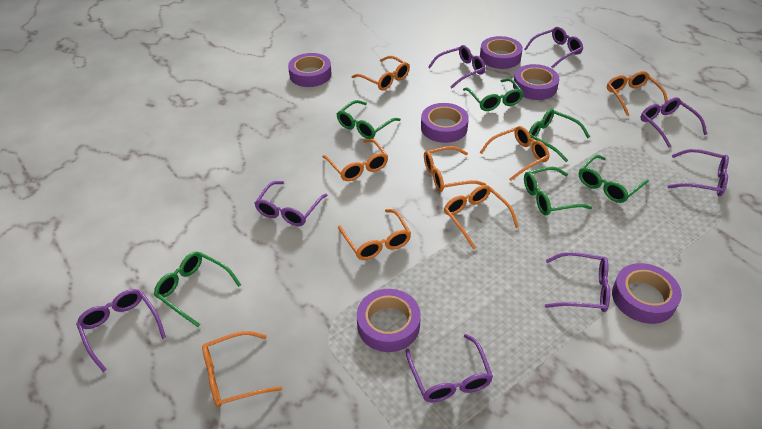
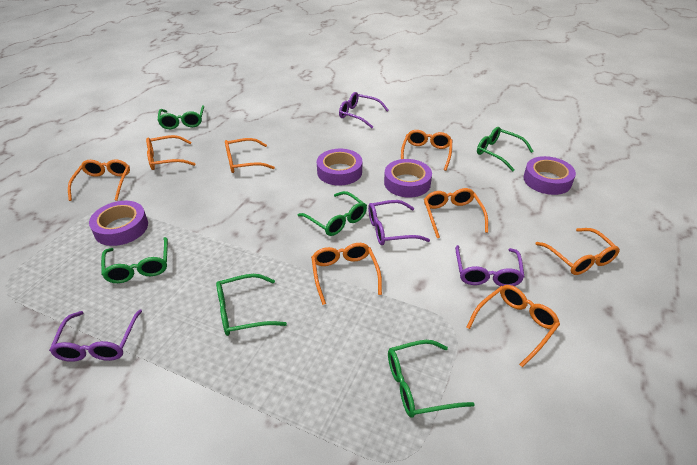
purple glasses: [76,289,166,372] [254,181,327,226] [406,334,493,402] [428,45,485,88] [525,27,583,68] [545,252,610,312] [641,97,707,148] [667,149,729,196] = 8 -> [49,310,142,362] [339,92,389,128] [368,200,430,245] [455,245,525,286] = 4
purple tape: [288,53,332,87] [357,289,421,352] [421,103,469,143] [480,36,523,69] [513,64,559,100] [612,263,682,324] = 6 -> [89,201,148,246] [317,149,362,186] [384,159,432,197] [523,156,576,195] = 4

